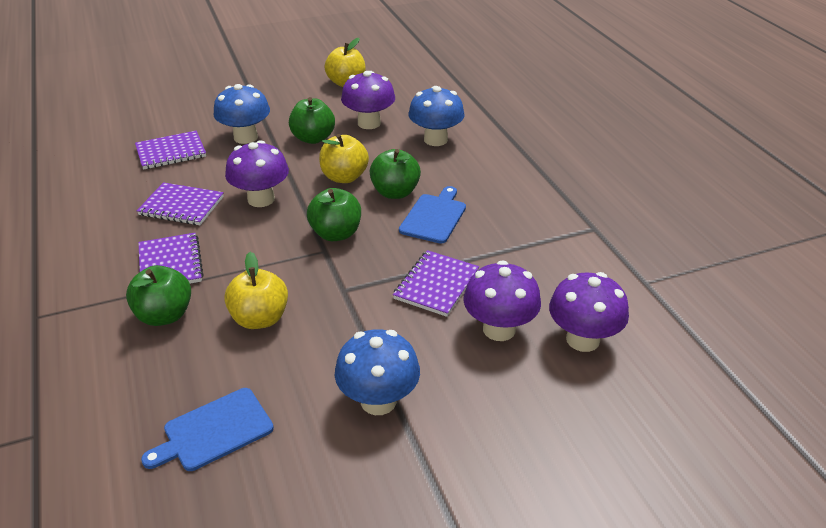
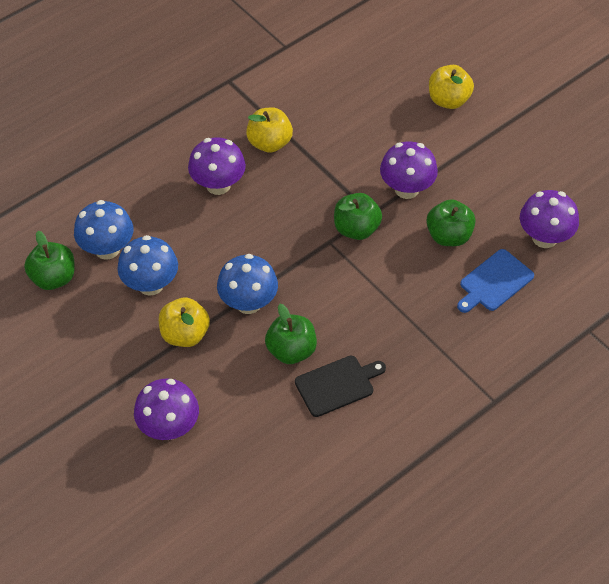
black cutting board: none = 0 -> [295,356,386,417] = 1
blue cutting board: [141,388,274,471] [399,186,466,244] = 2 -> [457,249,534,313] = 1
purple notebook: [135,131,206,170] [137,182,224,225] [138,233,204,284] [393,250,479,317] = 4 -> none = 0

